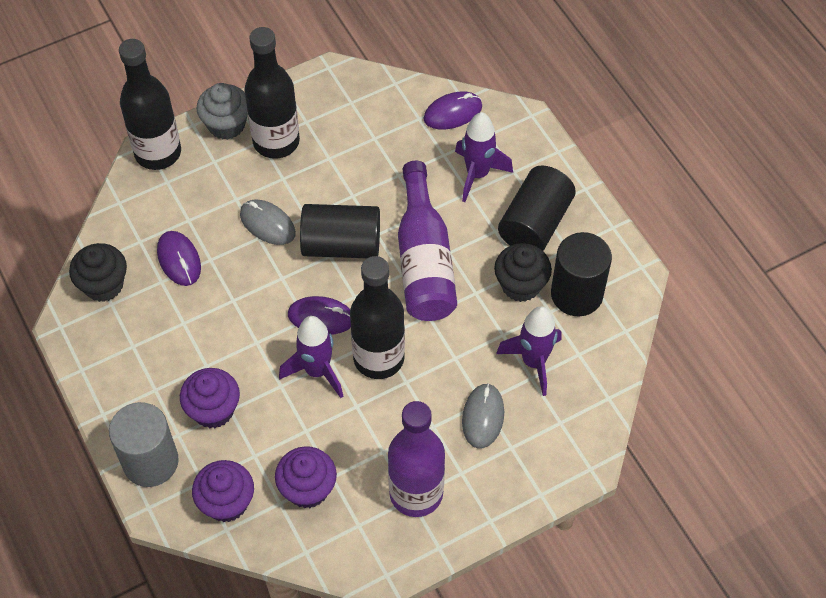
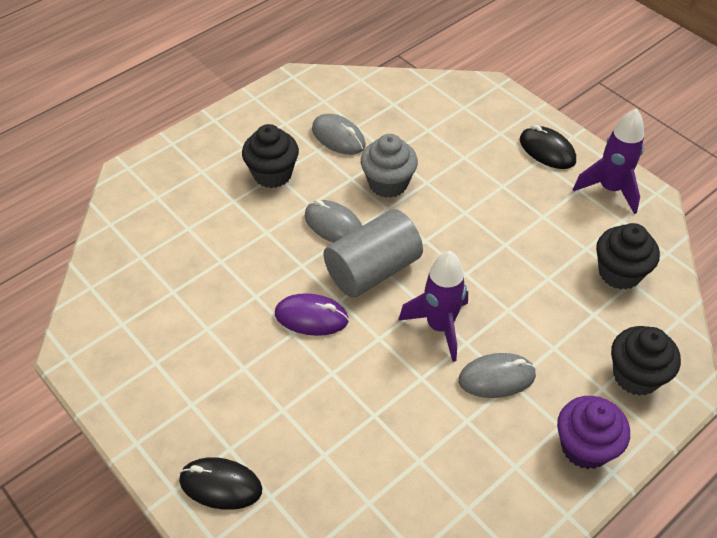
black bottle: [119,39,181,170] [244,27,300,159] [350,256,405,379] = 3 -> none = 0
black cupcake: [69,243,127,302] [494,243,552,302] = 2 -> [242,124,299,188] [596,223,660,290] [611,326,681,396] = 3
black cylinder: [300,204,380,258] [498,165,576,251] [551,232,612,316] = 3 -> none = 0
black mouse: none = 0 -> [179,457,262,510] [520,125,576,169] = 2
grey mouse: [240,200,296,245] [462,383,504,449] = 2 -> [305,200,362,243] [312,114,366,155] [458,353,536,398] = 3
purple bottle: [388,401,445,517] [398,161,457,321] = 2 -> none = 0
purple cupcake: [180,368,240,428] [192,460,254,522] [275,446,337,508] = 3 -> [557,396,630,469] = 1
purple mouse: [157,231,201,286] [288,296,351,335] [423,92,482,130] = 3 -> [275,293,349,336] = 1
purple rocket: [279,316,343,398] [455,112,513,202] [496,306,562,396] = 3 -> [398,251,468,362] [573,109,644,214] = 2

